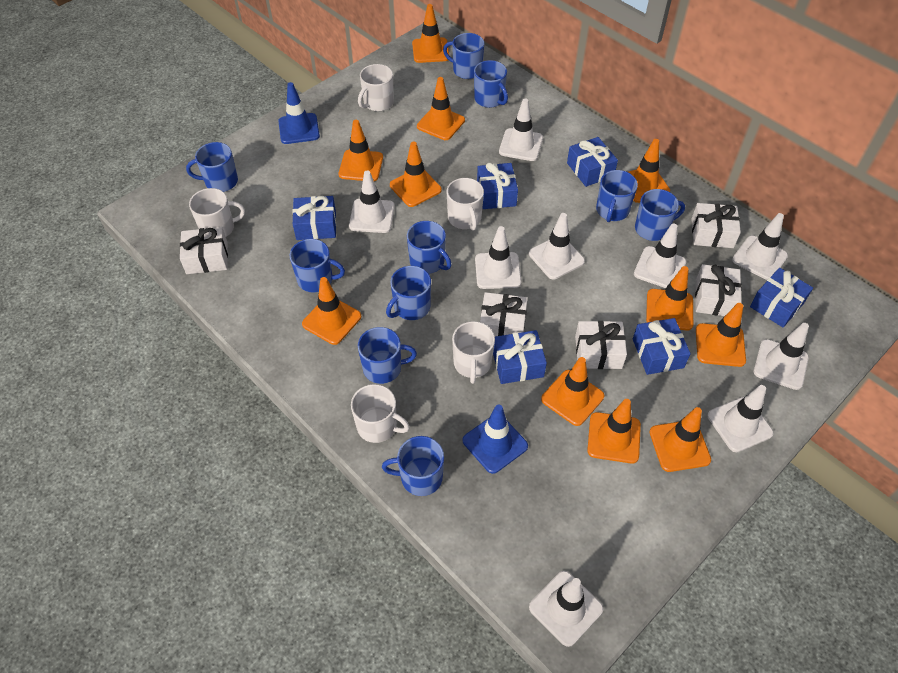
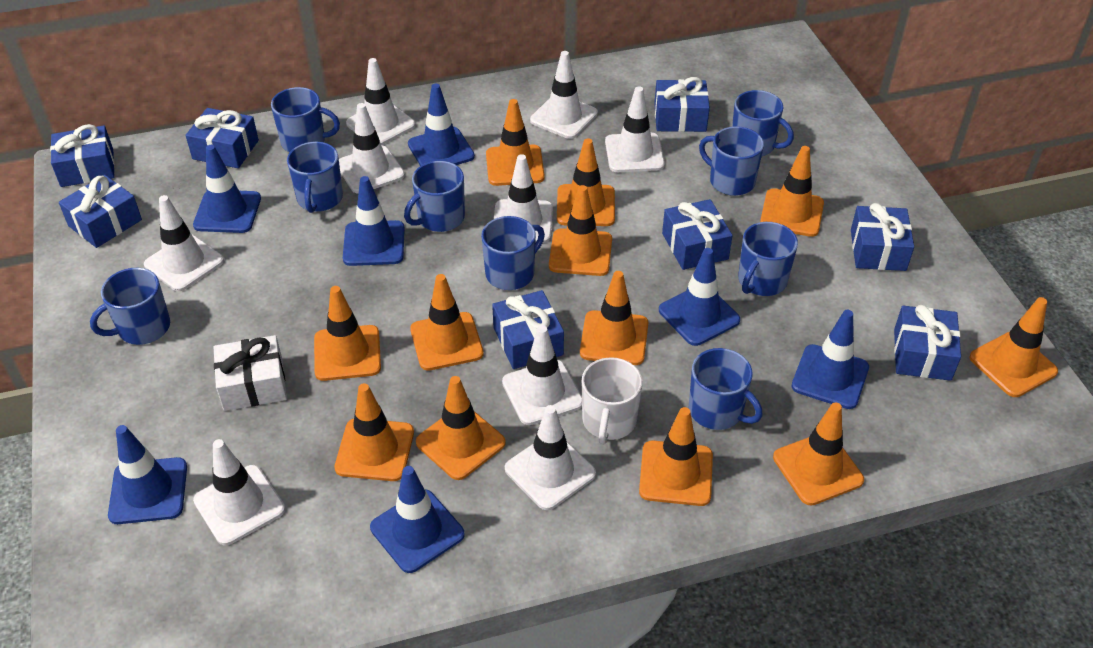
blue gift: [292,196,336,240] [477,163,518,209] [493,330,547,384] [567,137,618,187] [633,318,691,375] [750,268,813,327] = 6 -> [50,124,115,187] [59,175,142,248] [186,108,259,168] [492,290,564,369] [654,77,710,132] [662,199,733,270] [851,203,914,271] [894,305,961,381] = 8
blue mug: [186,142,238,192] [290,239,345,292] [358,327,417,384] [382,436,444,496] [386,266,431,320] [407,221,451,274] [443,33,484,79] [474,60,508,108] [596,170,638,222] [635,189,685,241] = 10 -> [90,268,170,345] [271,87,340,152] [287,142,343,213] [404,161,465,232] [481,216,545,290] [689,348,763,430] [699,126,764,196] [732,90,794,156] [738,222,798,296] = 9
blue traffic cone: [278,82,320,144] [463,405,528,474] = 2 -> [108,425,187,524] [193,145,261,233] [343,176,405,266] [370,466,465,573] [408,84,475,166] [659,248,740,346] [792,310,869,409] = 7
orange traffic cone: [302,277,361,345] [339,120,383,181] [390,142,442,207] [412,4,449,63] [417,77,465,140] [541,357,604,426] [587,399,641,464] [628,139,670,203] [646,266,693,331] [649,407,711,472] [696,303,746,367] = 11 -> [314,286,381,381] [335,383,414,481] [410,274,484,371] [416,376,506,480] [486,99,545,186] [549,185,612,276] [557,139,615,226] [580,271,648,365] [639,407,713,506] [760,146,824,237] [773,402,864,506] [969,297,1058,397] = 12
white gift: [180,227,228,274] [480,292,528,337] [575,321,627,369] [691,203,741,248] [695,264,742,316] = 5 -> [214,335,287,411] = 1
white mug: [189,188,245,237] [351,384,410,443] [358,64,394,111] [447,178,484,231] [452,321,495,384] = 5 -> [582,357,643,445] = 1

